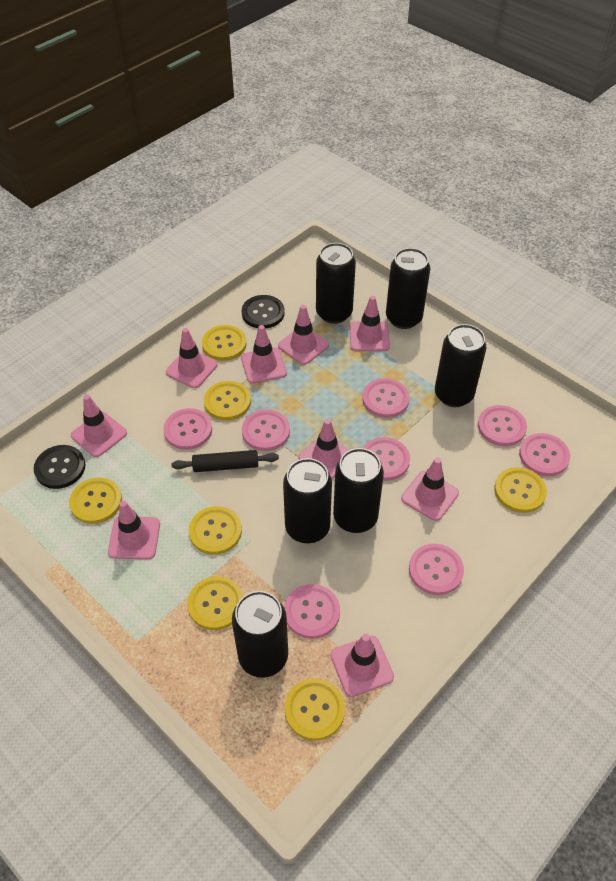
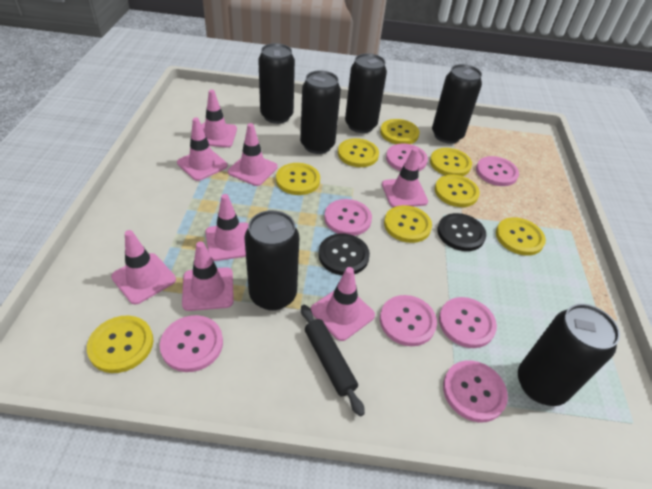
pink button: [163,408,212,450] [242,410,290,451] [284,584,340,639] [362,378,410,418] [363,437,410,481] [409,544,464,595] [478,405,527,446] [519,433,570,476] = 8 -> [160,315,223,372] [324,199,372,236] [380,295,437,346] [386,144,428,171] [439,297,497,348] [443,360,508,423] [476,156,519,186] = 7
pink traffic cone: [71,395,127,457] [108,501,160,559] [166,328,218,388] [241,325,287,384] [278,305,329,365] [298,419,349,479] [330,634,394,697] [349,296,390,351] [401,458,459,521] = 9 -> [111,230,176,304] [177,118,228,181] [182,241,234,311] [201,90,237,148] [205,194,249,261] [228,123,278,186] [311,267,375,341] [382,148,428,207] = 8
yellow button: [69,478,122,524] [187,576,243,630] [189,506,242,555] [202,325,247,361] [204,381,251,420] [284,678,345,741] [494,467,547,513] = 7 -> [87,316,153,373] [276,163,320,195] [338,138,379,167] [380,119,419,144] [384,205,432,243] [430,148,472,176] [435,175,480,207] [496,217,546,256] = 8

